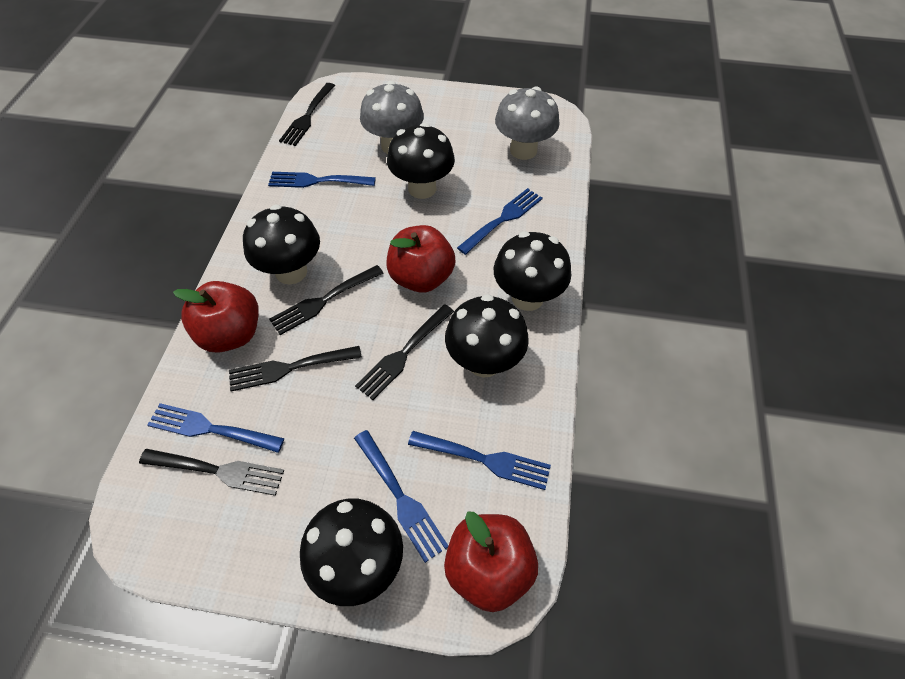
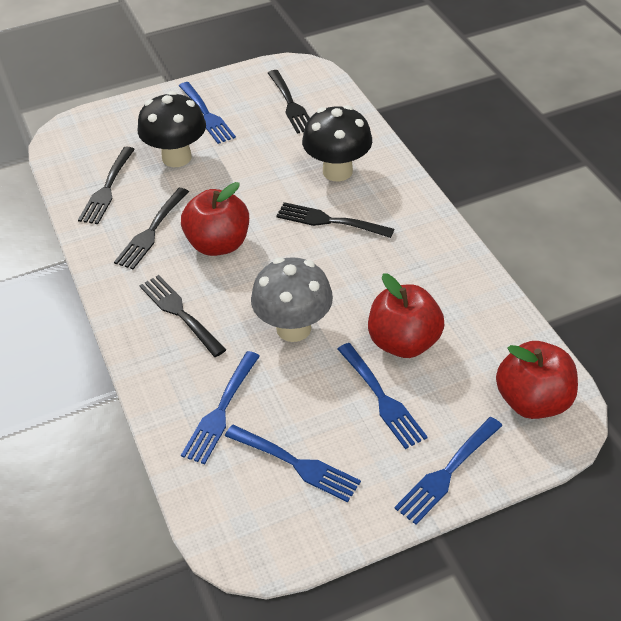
black mushroom: [243,205,320,284] [300,499,403,606] [387,123,455,199] [445,294,529,377] [493,231,571,311] = 5 -> [138,91,206,167] [302,105,372,181] = 2
grey mushroom: [360,81,424,154] [495,86,560,160] = 2 -> [251,257,333,342] = 1

